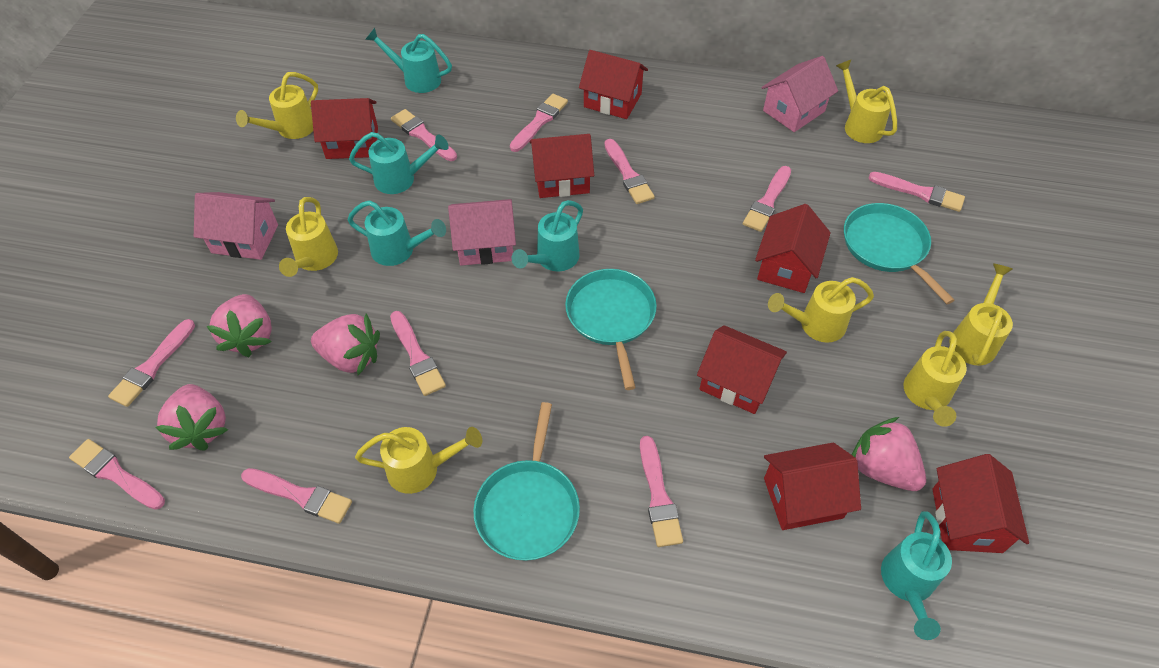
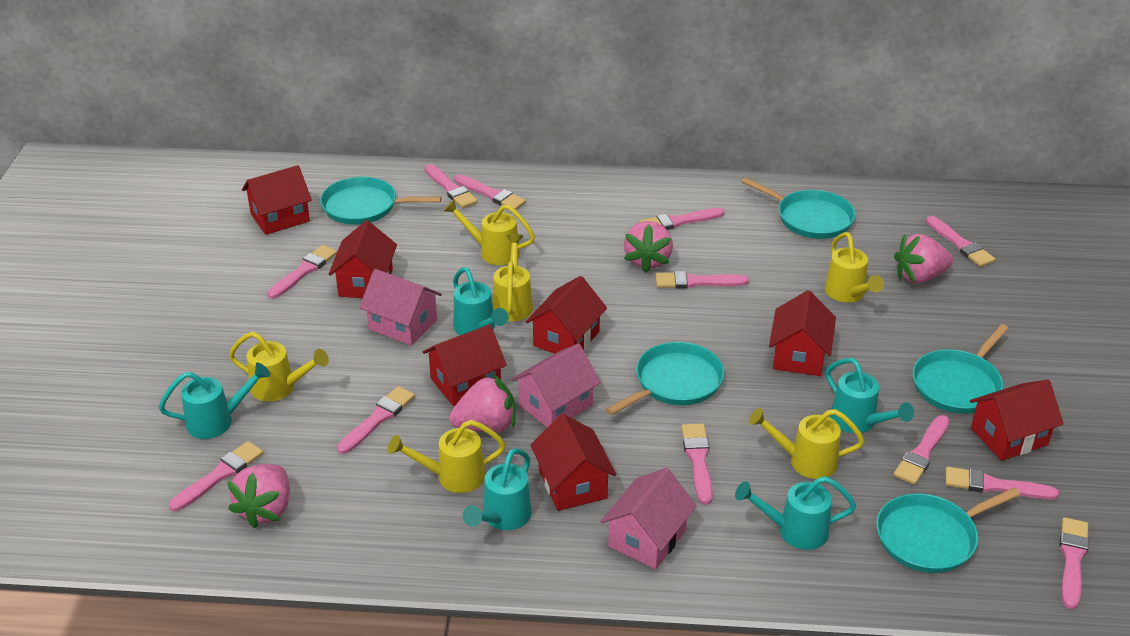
pink brush: [69,439,165,510] [108,319,195,407] [241,468,352,524] [390,311,446,396] [391,109,457,161] [510,94,568,152] [604,139,655,204] [640,436,683,547] [743,166,791,232] [869,172,965,212] = 10 -> [169,441,263,511] [267,245,337,299] [337,386,415,454] [424,164,478,208] [454,174,526,210] [640,208,725,230] [655,271,749,289] [681,424,713,505] [894,415,949,485] [926,216,995,267] [945,467,1059,500] [1060,517,1089,609] = 12
turquoise pan: [473,402,580,561] [565,269,657,390] [844,203,954,304] = 3 -> [320,177,442,225] [606,342,724,415] [742,177,856,239] [876,487,1020,573] [912,324,1009,414] = 5
yellow watering can: [236,72,318,139] [279,197,338,277] [355,427,482,494] [768,277,874,343] [836,59,897,143] [904,331,967,427] [949,263,1013,365] = 7 -> [229,331,329,401] [388,420,506,493] [444,200,535,265] [492,234,533,321] [749,408,864,479] [825,232,884,302] = 6

